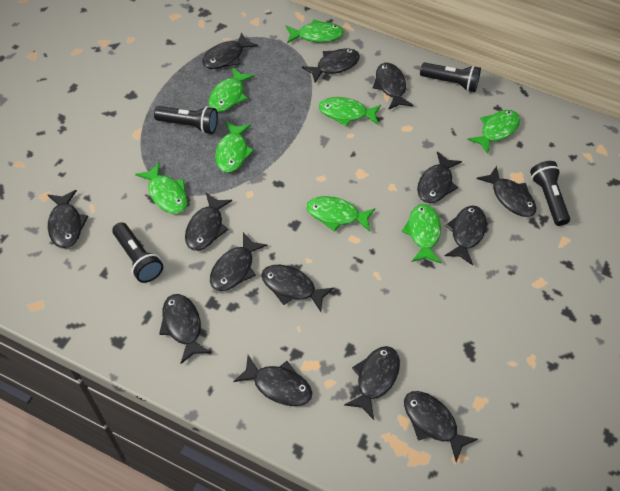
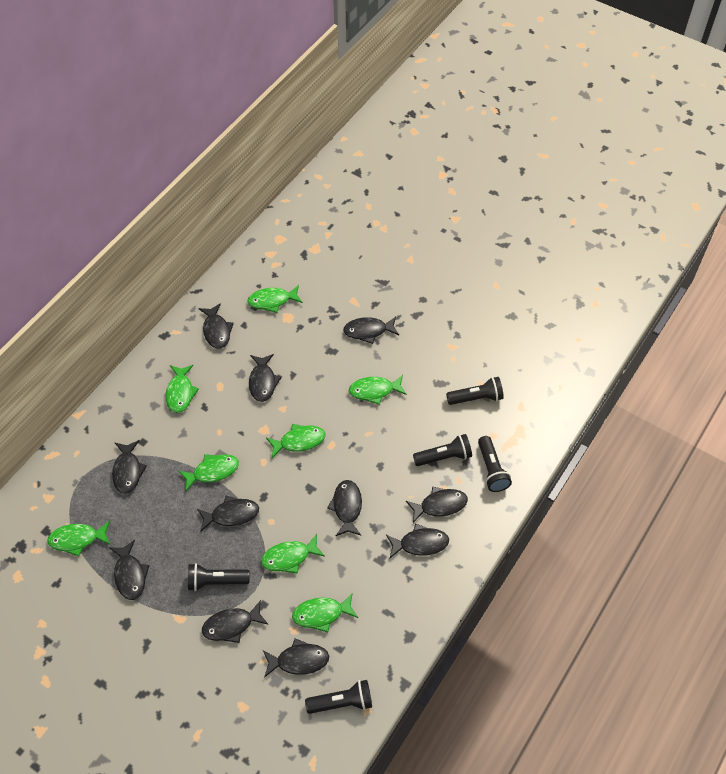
black fish: [48,190,89,248] [159,294,211,364] [185,193,232,251] [202,32,258,69] [210,232,267,291] [233,355,312,406] [261,265,334,312] [302,48,360,83] [344,346,400,420] [373,63,413,110] [404,391,478,462] [417,151,462,203] [445,206,487,265] [477,166,536,217] = 14 -> [110,540,150,600] [112,440,147,494] [197,496,259,532] [199,303,234,349] [202,600,268,643] [249,354,281,402] [263,638,329,678] [327,480,362,536] [343,317,399,344] [386,524,449,558] [406,487,468,523] = 11
black flashlight: [112,222,163,283] [154,106,218,134] [420,62,481,92] [530,161,570,226] = 4 -> [188,563,250,591] [305,680,372,714] [413,434,472,466] [446,377,504,405] [478,436,512,492] = 5

